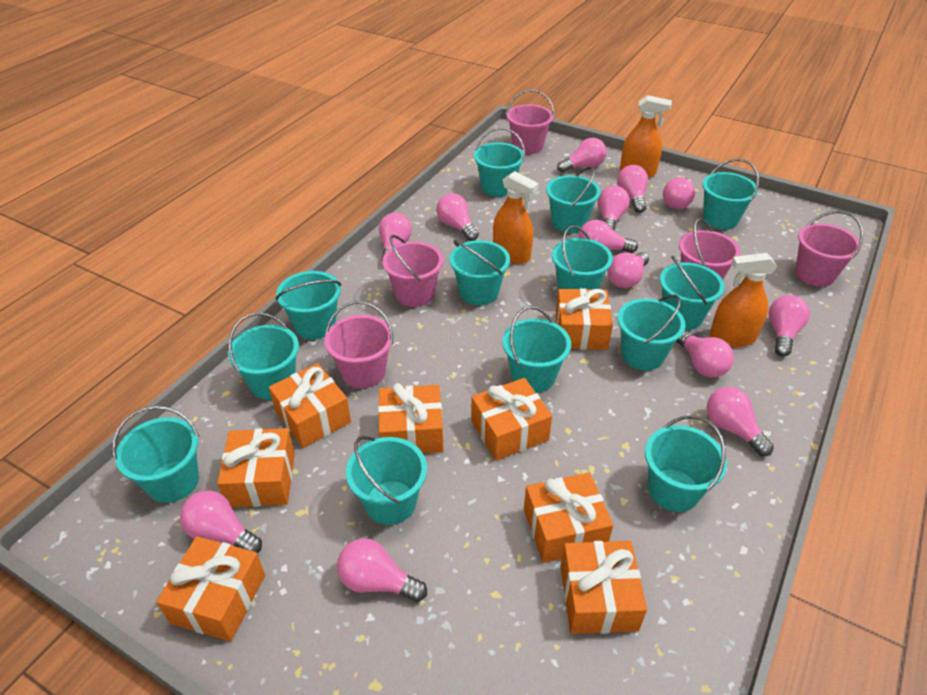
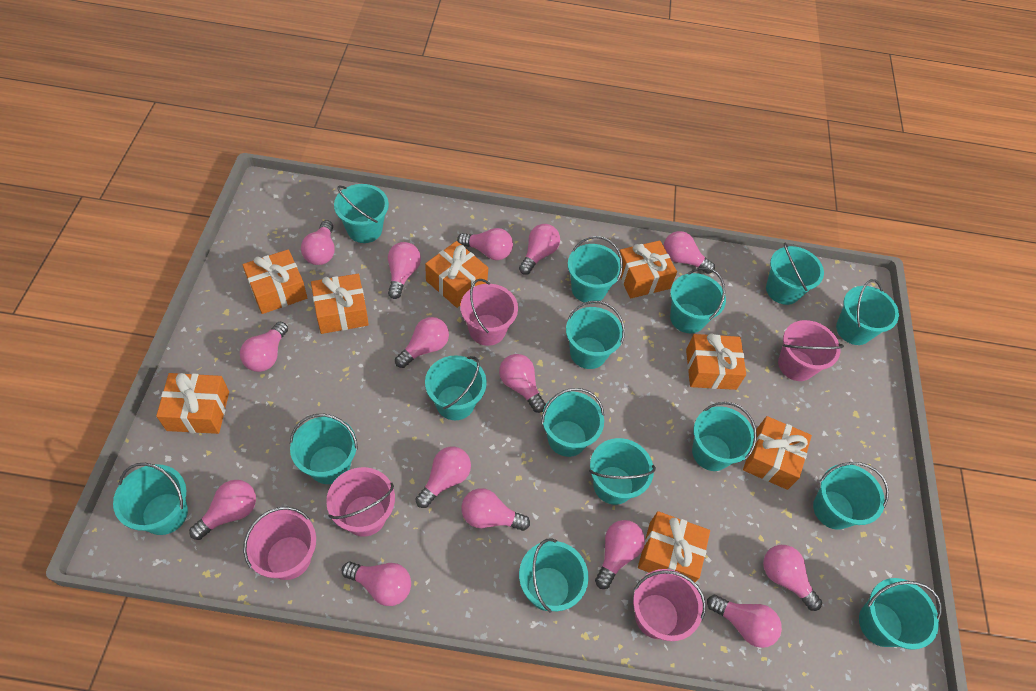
orange spray bottle: [493,171,539,264] [620,95,672,178] [710,253,777,347] = 3 -> none = 0
pink light bulb: [180,490,262,553] [337,538,427,602] [379,213,412,260] [436,193,479,241] [557,138,607,172] [578,220,638,253] [598,186,630,231] [607,252,649,288] [617,165,648,213] [663,177,695,209] [676,330,734,378] [707,387,774,456] [768,295,810,357] = 13 -> [189,480,256,540] [240,322,288,372] [301,220,335,265] [341,561,411,606] [388,242,421,299] [395,317,449,368] [416,447,471,508] [457,228,513,260] [461,488,530,531] [499,354,546,413] [519,224,560,275] [595,520,645,589] [663,231,715,274] [707,595,782,648] [763,545,822,611] = 15
turquoise bucket: [112,406,199,503] [228,313,299,400] [276,271,341,339] [346,436,427,525] [450,240,510,305] [474,128,525,197] [502,306,571,393] [546,167,601,233] [552,225,613,290] [617,295,686,370] [645,415,727,512] [660,255,724,330] [702,159,759,230] = 13 -> [113,463,188,535] [290,414,358,484] [334,184,389,243] [425,355,487,420] [519,538,589,613] [541,388,604,457] [566,301,625,369] [568,236,623,304] [589,438,656,505] [670,267,726,333] [692,402,757,471] [766,243,824,305] [813,462,889,530] [836,279,899,345] [859,578,942,650] = 15

